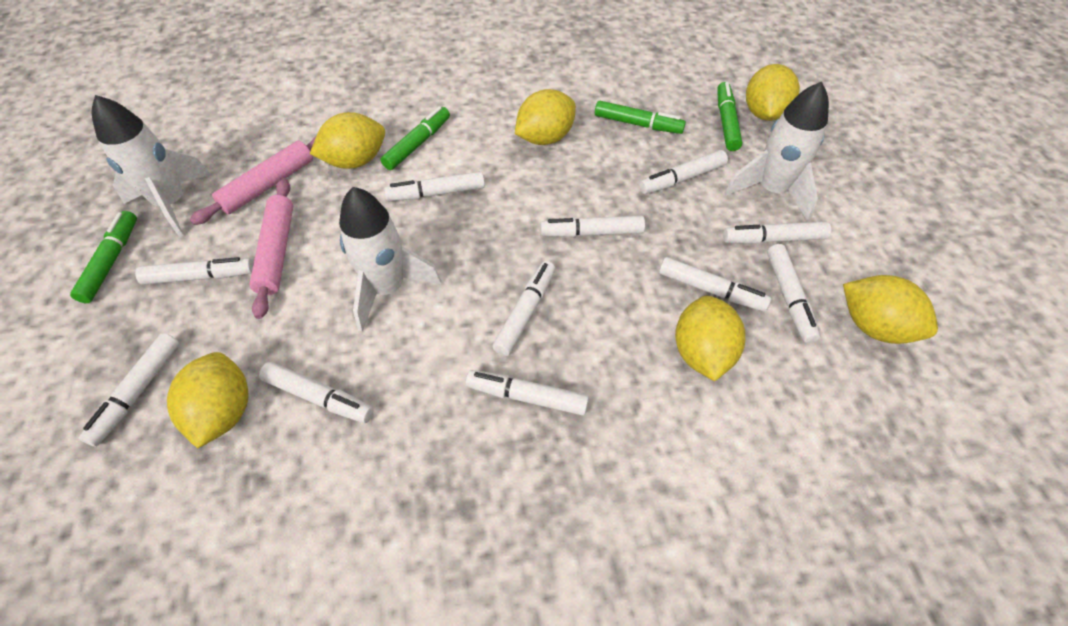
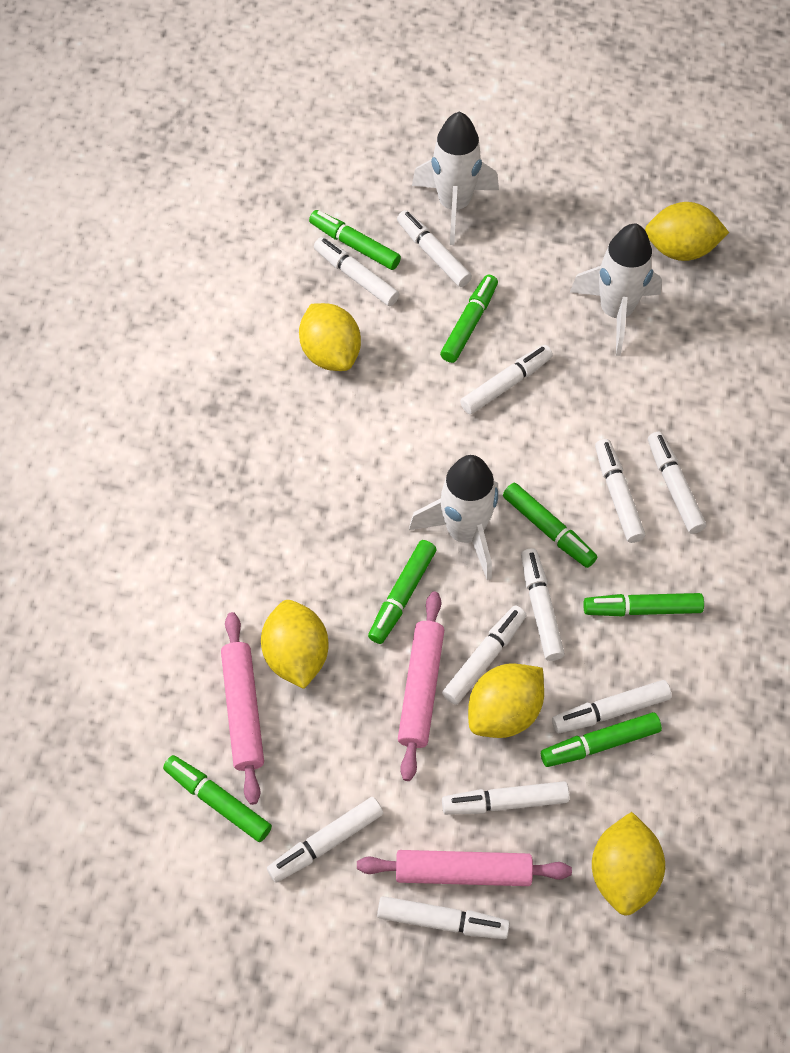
green marker: [70,211,137,303] [381,106,450,170] [595,101,686,134] [717,82,742,151] = 4 -> [163,755,272,842] [309,210,401,270] [368,540,437,644] [440,275,498,363] [503,483,597,568] [541,712,662,767] [583,593,704,617] = 7
pink rolling pin: [190,136,316,225] [249,178,293,319] = 2 -> [221,612,264,805] [357,850,572,886] [398,592,444,781] = 3
yellow lemon: [167,352,249,449] [310,112,385,169] [515,89,576,145] [675,296,745,381] [746,64,800,121] [843,275,938,344] = 6 -> [261,600,329,689] [299,303,361,371] [468,663,544,738] [592,812,665,915] [645,202,729,261] = 5

